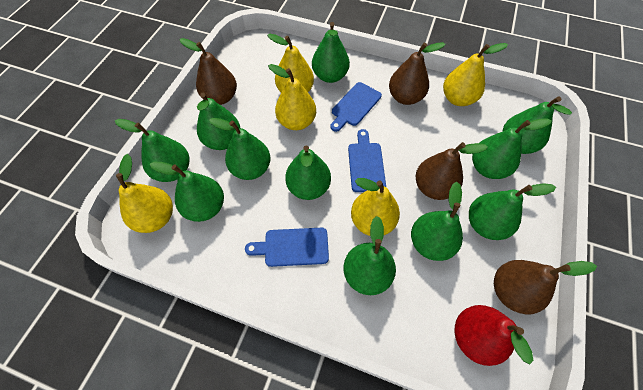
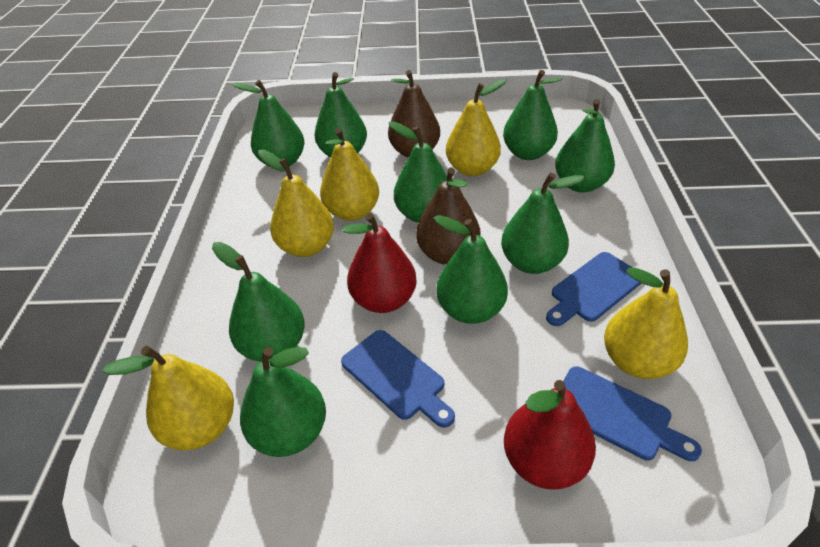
brown pear: [179,38,237,105] [389,42,445,105] [416,142,488,200] [494,260,597,315] = 4 -> [388,70,440,158] [416,168,480,265] = 2
green pear: [115,119,189,182] [150,162,224,222] [197,92,240,150] [209,118,271,180] [285,145,331,200] [312,22,350,83] [343,216,396,295] [411,182,463,261] [469,183,556,240] [472,119,552,179] [502,96,572,154] = 11 -> [212,242,305,362] [232,80,304,167] [240,347,326,457] [314,72,367,157] [389,121,447,223] [434,215,508,324] [501,173,586,274] [503,70,562,160] [555,99,615,193] = 9
red pear: [455,305,533,366] = 1 -> [342,213,417,313] [504,380,596,490] = 2

